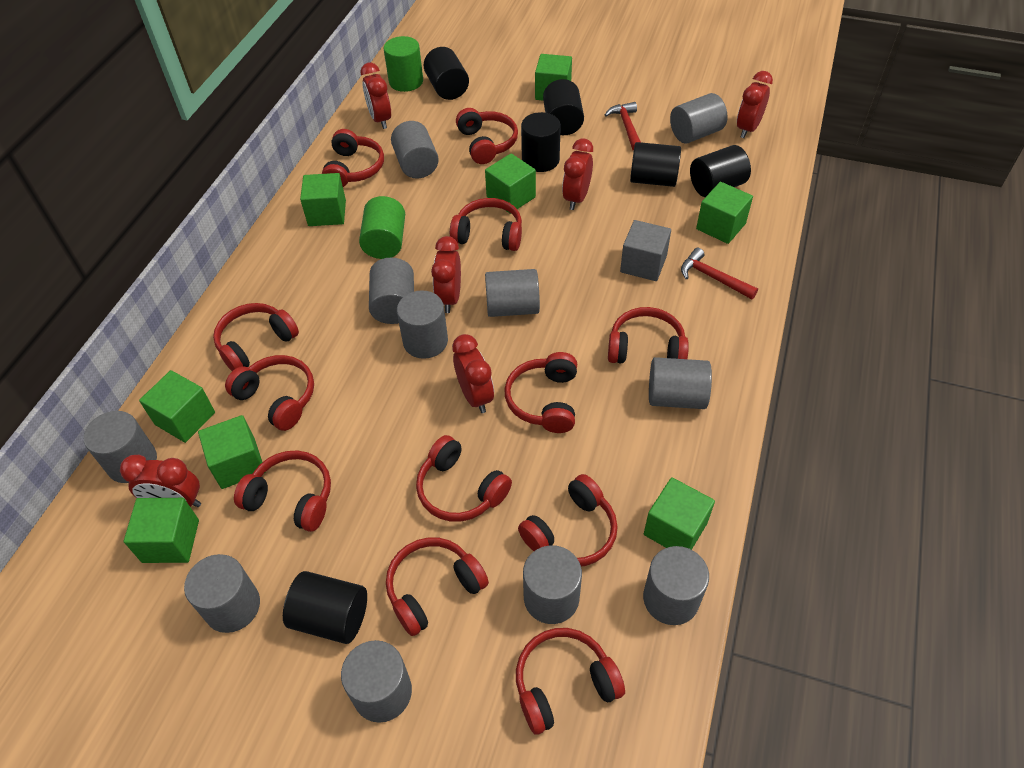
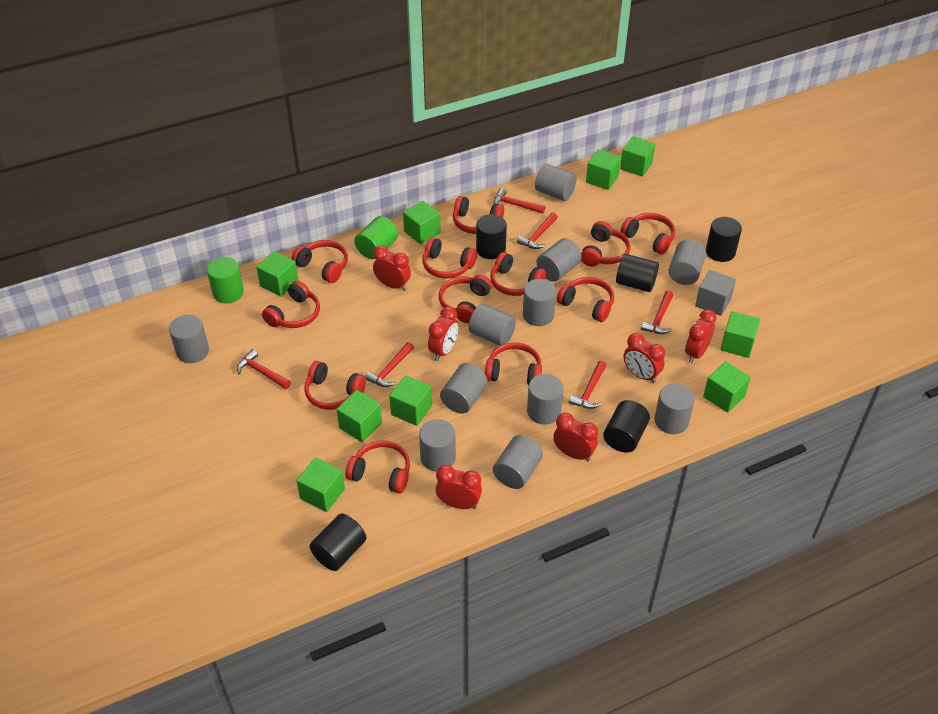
black cylinder: [283,571,367,644] [423,47,469,100] [521,112,561,172] [543,79,584,135] [630,142,681,187] [690,145,751,197] = 6 -> [310,514,366,571] [476,214,507,259] [603,400,650,453] [616,254,659,292] [706,217,742,262] = 5
green cube: [124,498,199,563] [139,370,215,443] [198,415,262,489] [300,173,346,226] [485,154,536,214] [535,54,572,100] [644,477,715,550] [696,182,753,244] = 8 -> [256,251,298,297] [297,457,345,512] [336,390,382,442] [389,375,432,426] [403,201,441,244] [586,149,621,190] [620,136,655,177] [703,361,751,413] [720,311,760,358] = 9
red hammer: [605,102,641,151] [681,248,758,299] = 2 -> [237,349,291,389] [365,342,414,387] [494,188,545,214] [517,212,558,249] [569,361,607,409] [641,290,673,334] = 6

